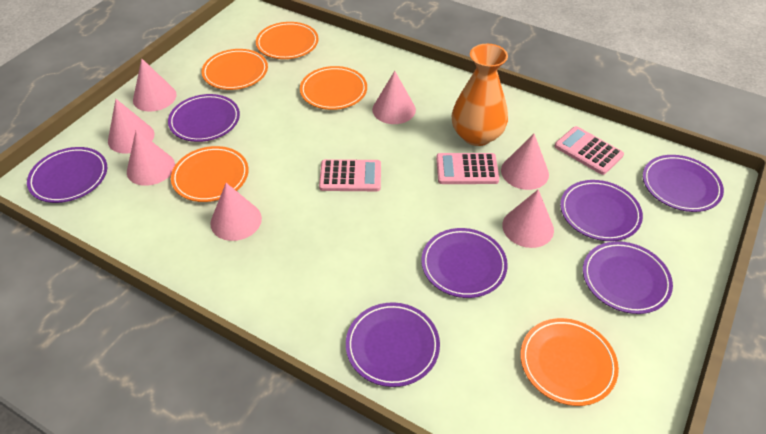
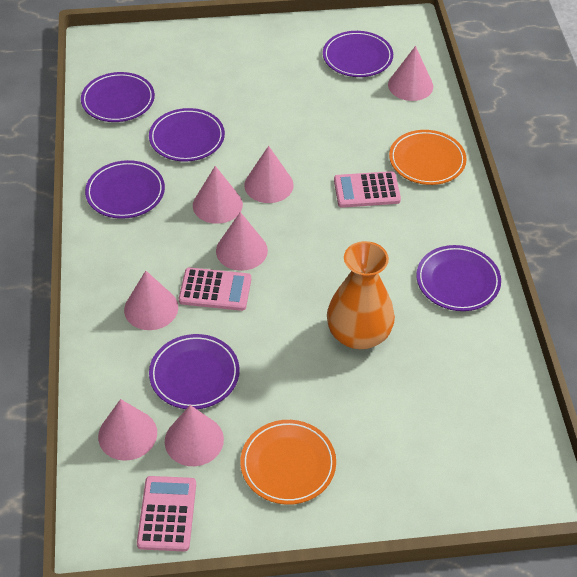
orange plate: [171,146,249,202] [202,49,268,90] [256,22,319,59] [300,66,367,110] [521,318,619,406] = 5 -> [240,420,336,505] [389,130,467,185] = 2
purple plate: [27,147,107,203] [168,94,240,142] [346,302,440,387] [421,228,508,298] [560,180,643,241] [583,241,673,314] [643,155,724,212] = 7 -> [81,72,155,122] [85,160,165,219] [149,108,225,161] [149,334,240,409] [323,31,393,77] [416,245,501,311] = 6

